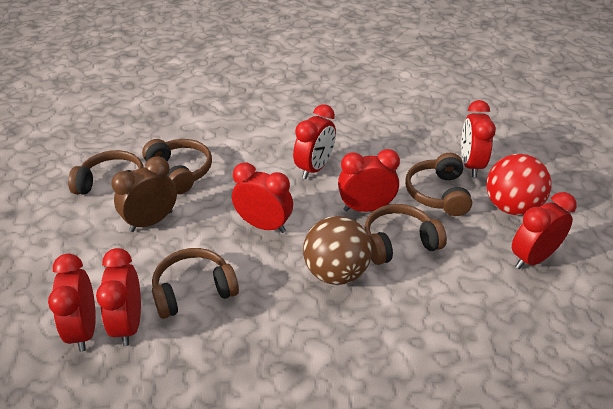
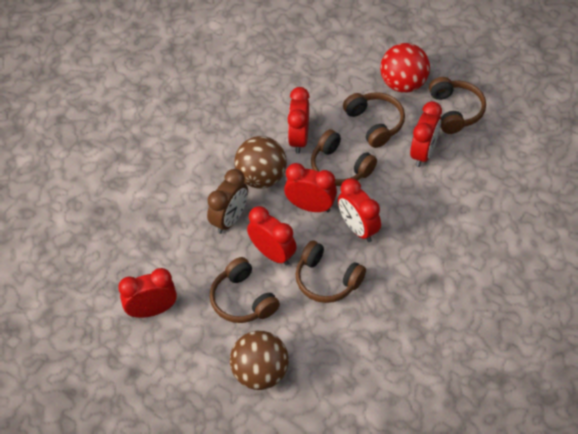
brown ball: [303,216,372,285] = 1 -> [230,331,289,390] [234,136,287,189] = 2
red clock: [48,254,96,352] [96,248,141,346] [232,162,293,233] [293,104,336,179] [338,149,400,212] [461,100,496,177] [512,192,577,269] = 7 -> [118,268,177,318] [247,206,297,266] [284,163,337,212] [287,87,309,154] [338,178,381,242] [410,101,442,167] = 6

